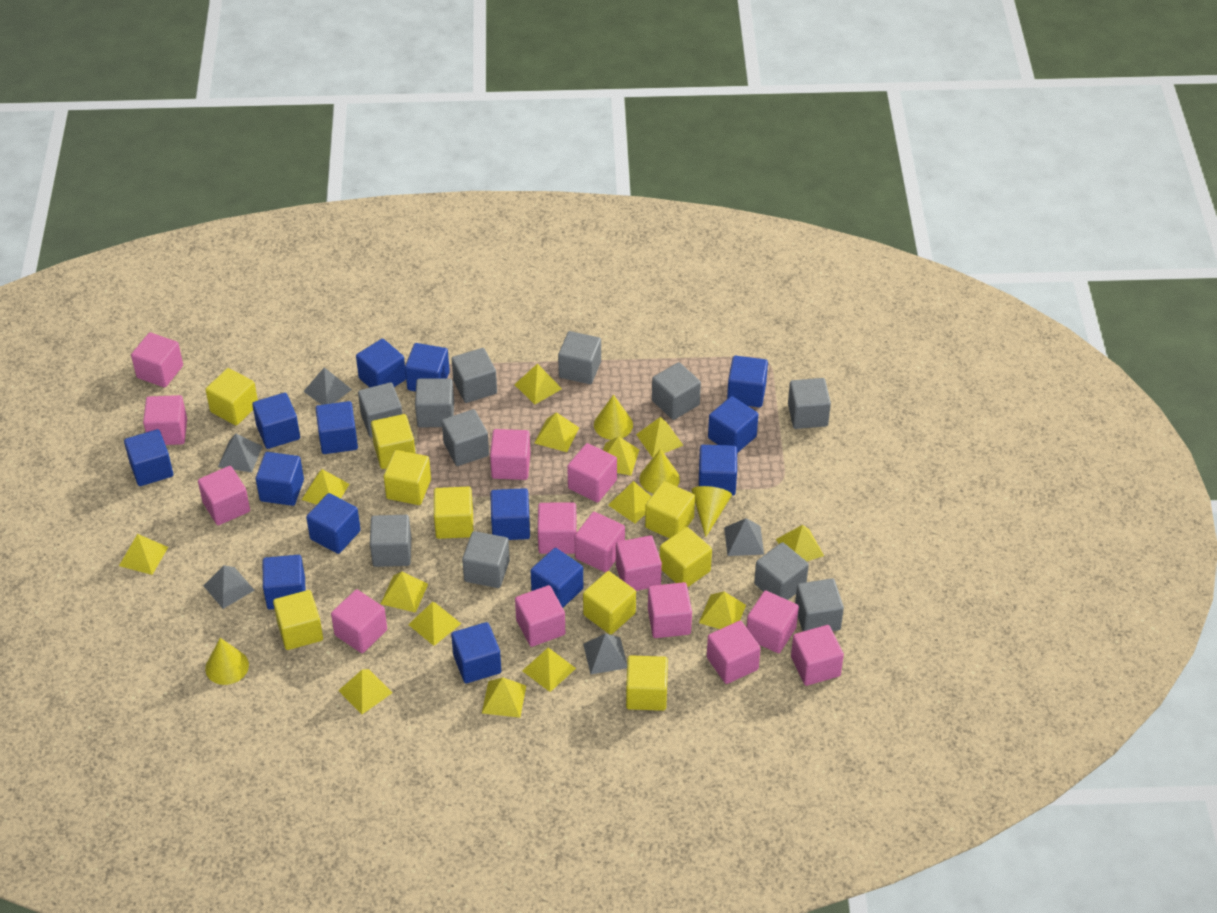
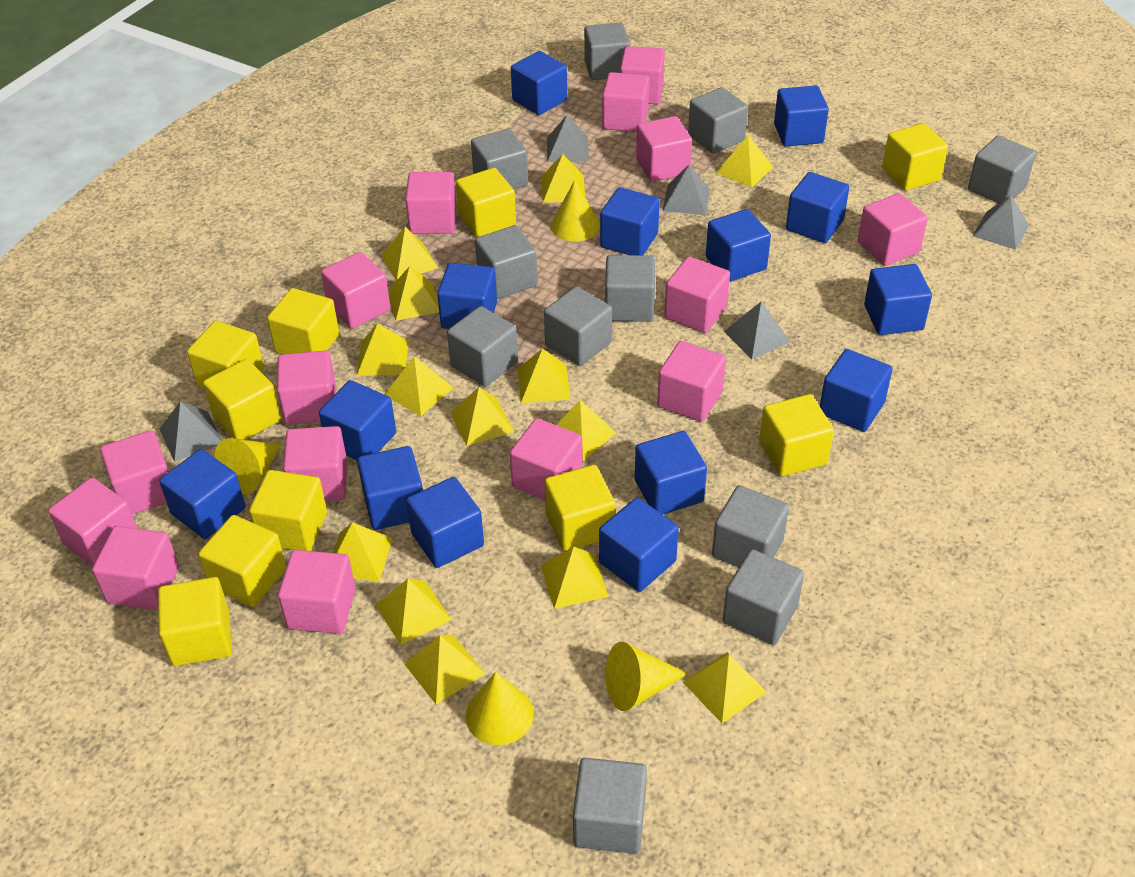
pink cube: [131,332,183,387] [143,395,187,445] [198,466,250,525] [331,589,387,653] [490,429,530,480] [515,585,565,647] [538,503,577,554] [567,443,617,502] [575,512,625,572] [616,536,662,591] [648,582,692,638] [707,621,761,684] [746,591,799,653] [791,625,844,686] = 14 -> [48,477,137,566] [92,526,179,610] [100,430,169,515] [277,350,336,425] [278,550,355,634] [283,426,347,501] [321,252,391,329] [405,172,457,234] [510,418,583,500] [602,72,649,132] [620,46,665,104] [636,116,692,182] [657,341,726,422] [664,257,730,333] [858,193,928,266] = 15
yellow cube: [205,368,258,425] [273,590,323,650] [371,414,415,469] [384,450,431,505] [434,487,473,539] [583,571,636,635] [626,655,668,711] [645,481,695,539] [660,527,712,587] = 9 -> [158,577,232,666] [187,321,264,388] [198,515,286,607] [203,359,281,440] [249,470,327,551] [267,288,339,354] [456,168,516,238] [545,465,615,551] [759,394,834,476] [882,123,948,191] = 10

